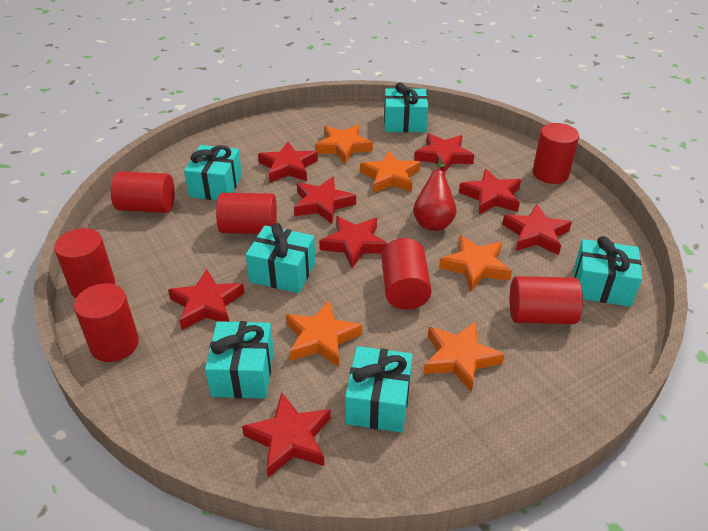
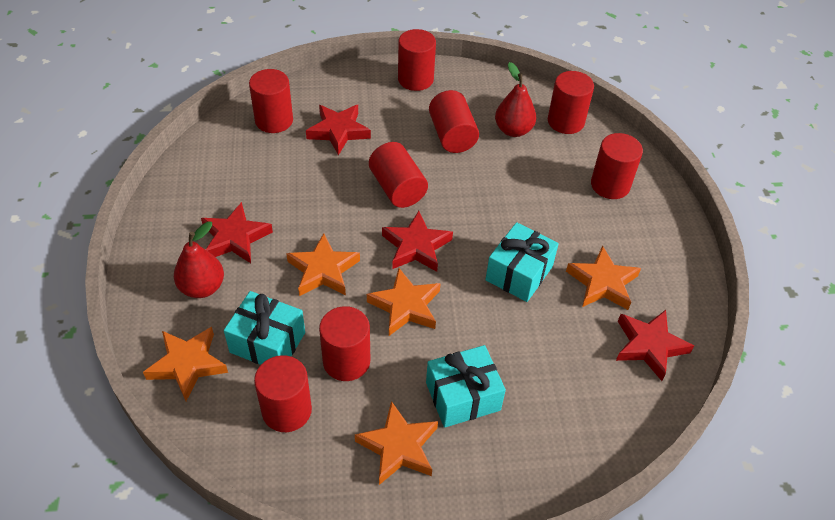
red cylinder: [54,228,115,298] [74,283,139,362] [111,171,175,213] [216,193,277,234] [381,238,432,310] [510,276,583,324] [533,123,579,184] = 7 -> [249,69,293,133] [254,355,312,432] [319,306,370,381] [369,142,428,208] [398,29,436,91] [429,90,479,153] [548,71,594,134] [591,133,643,199] = 8
red pear: [413,158,456,231] = 1 -> [174,221,224,298] [495,62,536,137] = 2
red star: [168,269,245,330] [242,392,331,477] [258,142,318,183] [294,176,356,224] [319,216,388,268] [414,133,474,173] [459,169,521,214] [502,204,572,255] = 8 -> [201,202,273,263] [306,105,371,155] [382,211,453,272] [616,310,694,381] = 4
turquoise gift: [184,145,242,200] [205,321,274,399] [246,223,316,293] [345,346,412,433] [384,82,428,132] [574,236,642,307] = 6 -> [224,291,305,365] [426,345,506,428] [485,222,559,302] = 3

